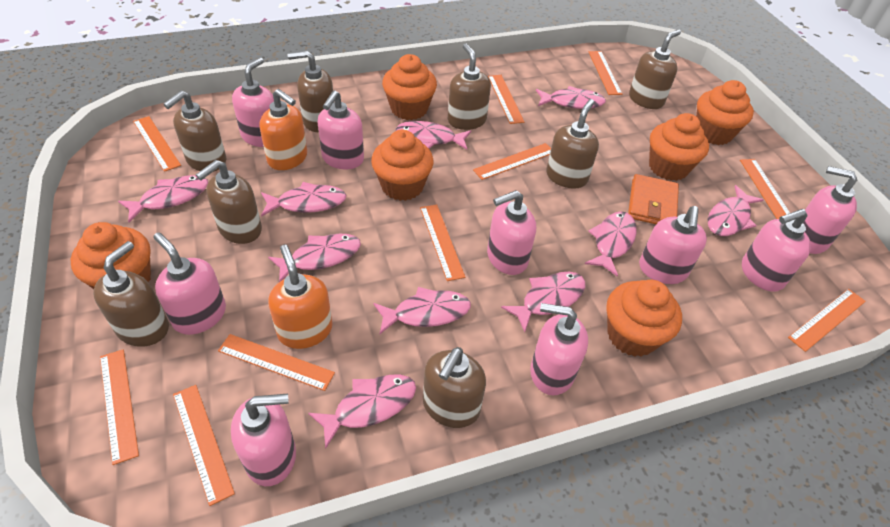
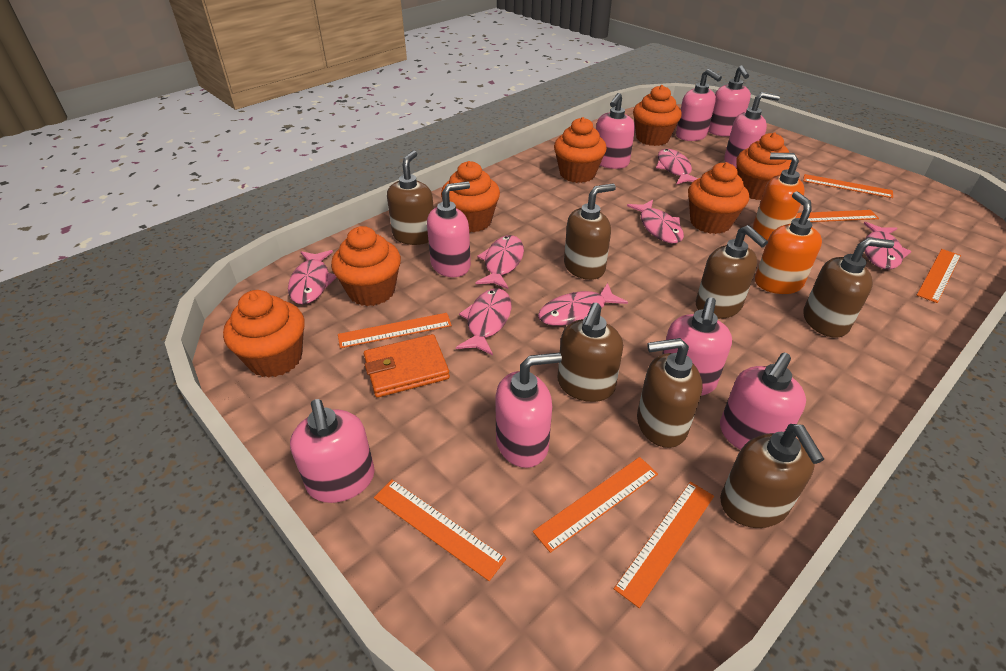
brown soap dispenser: [93,241,169,347] [163,91,226,172] [196,160,262,244] [287,51,334,132] [423,347,486,428] [448,43,491,130] [546,99,599,188] [629,29,681,109] = 8 -> [387,150,434,245] [557,303,623,402] [564,184,616,280] [637,338,702,448] [696,225,768,319] [720,424,824,528] [803,237,894,338] = 7
orange cupcake: [71,222,151,289] [371,130,434,201] [382,54,437,120] [606,280,682,357] [649,113,709,181] [696,80,754,145] = 6 -> [223,290,305,378] [331,226,401,306] [441,161,500,232] [554,117,607,183] [633,85,682,146] [688,162,749,234] [737,132,792,200] = 7
orange ruler: [100,349,139,465] [133,116,181,172] [173,385,235,506] [218,334,335,391] [420,204,465,281] [473,143,551,180] [488,75,524,124] [589,51,622,95] [740,159,790,219] [788,289,866,352] = 10 -> [338,313,452,348] [374,479,506,581] [533,457,658,553] [614,482,714,608] [796,210,879,222] [803,174,893,198] [917,249,961,303] = 7
pink fish: [118,175,208,222] [261,182,347,217] [268,234,361,282] [308,375,416,449] [374,287,471,334] [396,121,471,150] [501,272,585,332] [536,86,606,109] [585,211,637,277] [708,185,764,236] = 10 -> [288,250,337,305] [456,288,512,356] [475,235,524,289] [538,283,628,326] [627,200,684,243] [656,149,698,185] [863,222,912,269] = 7

